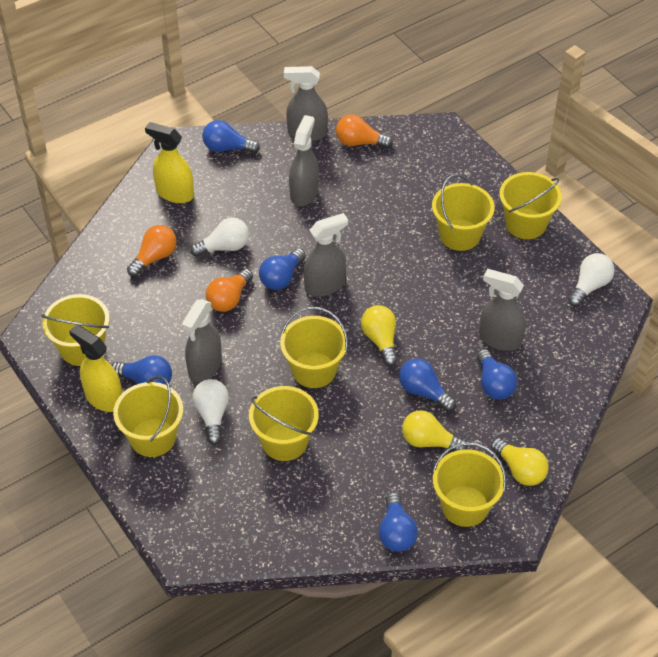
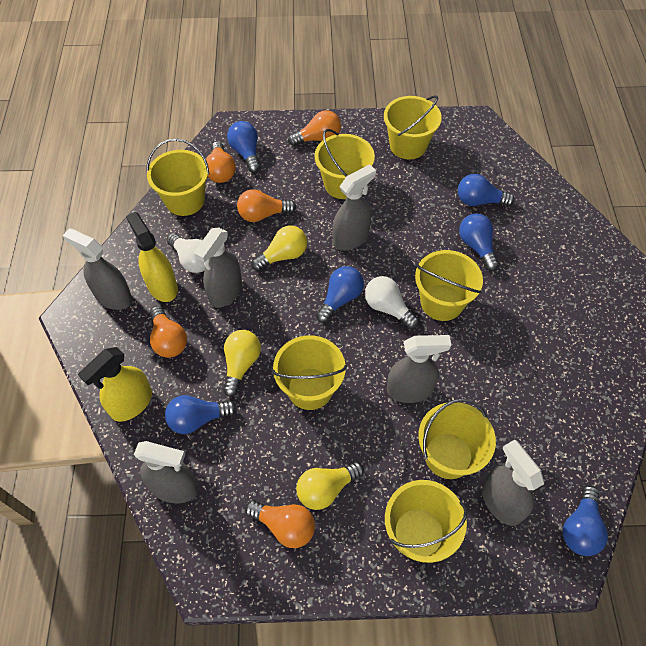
grey spray bottle: [182,299,222,382] [284,66,328,141] [289,115,319,207] [304,213,348,297] [479,269,526,351] = 5 -> [62,228,132,310] [134,441,199,503] [194,228,242,308] [333,164,376,251] [387,335,451,403] [482,440,544,526] = 6
orange light bulb: [127,225,177,277] [206,269,253,312] [336,115,393,148] = 3 -> [150,306,187,358] [206,141,236,183] [237,189,296,222] [245,500,315,548] [288,110,341,146] = 5
white light bulb: [190,217,249,257] [192,379,229,445] [568,253,615,307] = 3 -> [167,233,205,273] [365,276,419,329] = 2

